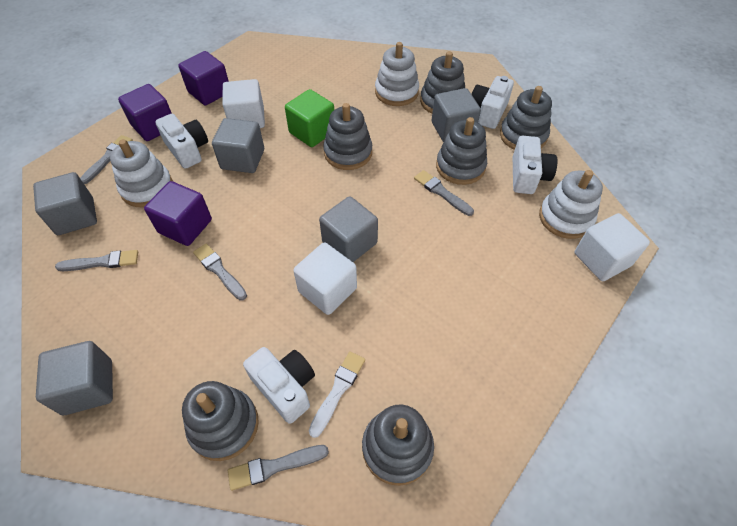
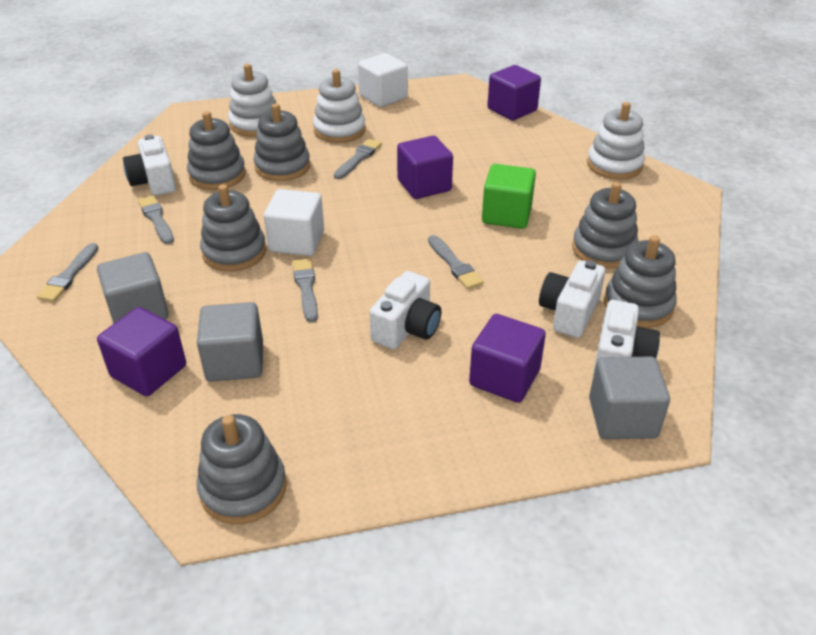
grey cube: [33,172,97,235] [36,341,113,415] [212,118,264,173] [319,196,378,262] [432,88,481,142] = 5 -> [97,252,169,324] [197,302,263,382] [589,357,670,439] = 3
purple cube: [118,84,172,141] [144,181,212,246] [178,51,229,105] = 3 -> [97,307,186,396] [397,136,453,199] [469,314,546,403] [487,65,541,121] = 4
white brush: [309,351,365,438] = 1 -> none = 0
white cube: [222,79,265,128] [293,242,357,315] [575,213,650,281] = 3 -> [264,189,324,256] [358,53,408,107] = 2

